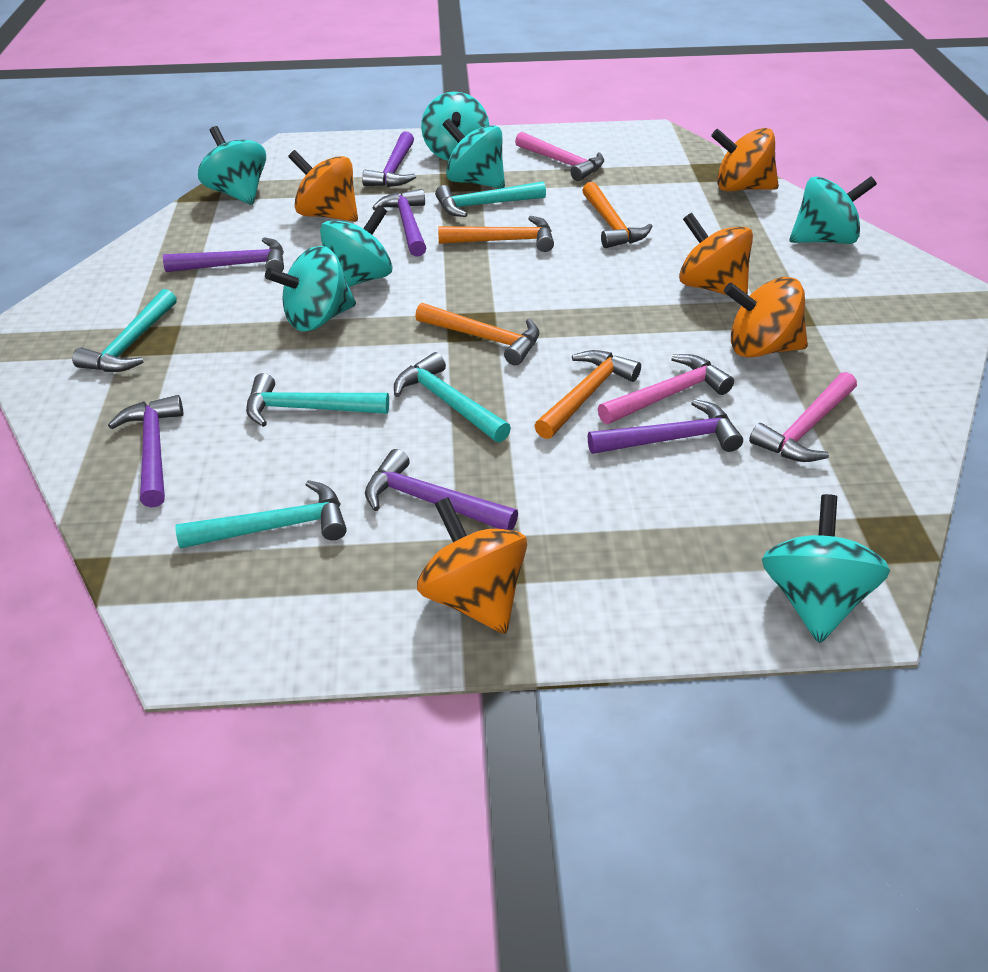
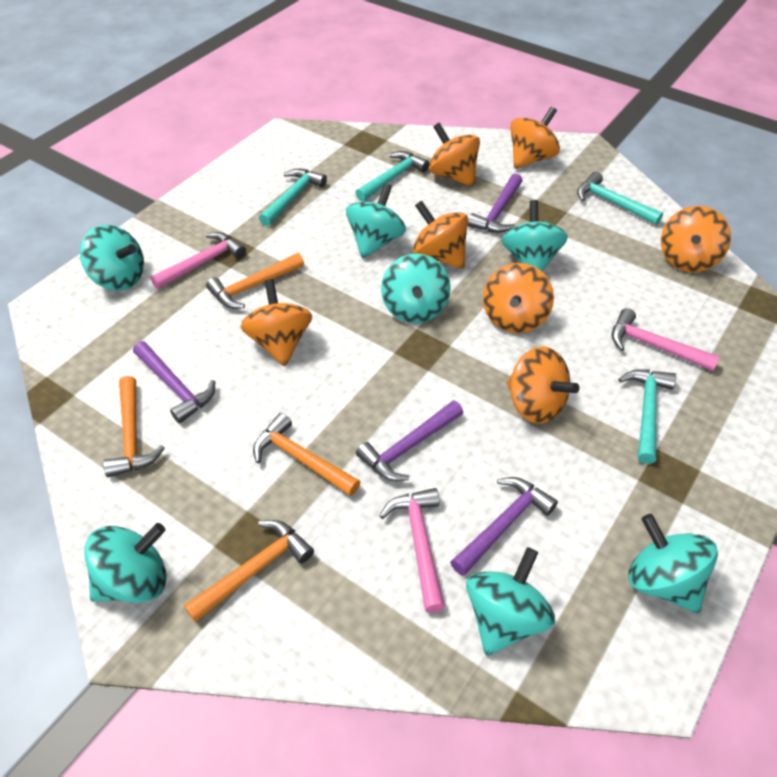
orange spinning top: [288,150,358,222] [417,497,527,634] [679,213,753,295] [711,128,779,191] [724,277,808,358] = 5 -> [241,279,312,366] [413,201,468,269] [429,123,480,187] [483,263,554,333] [507,346,579,424] [510,107,560,169] [661,206,731,272] = 7
purple hammer: [108,395,183,508] [163,237,284,272] [362,131,416,187] [365,449,518,530] [372,189,426,257] [588,399,743,454] = 6 -> [133,341,215,424] [356,400,463,481] [450,477,558,576] [468,174,522,233] = 4
turquoise hammer: [72,289,177,372] [175,480,347,549] [246,373,389,427] [394,352,511,442] [435,181,546,217] = 5 -> [259,169,327,226] [355,151,429,202] [577,171,663,225] [619,369,676,464] = 4

